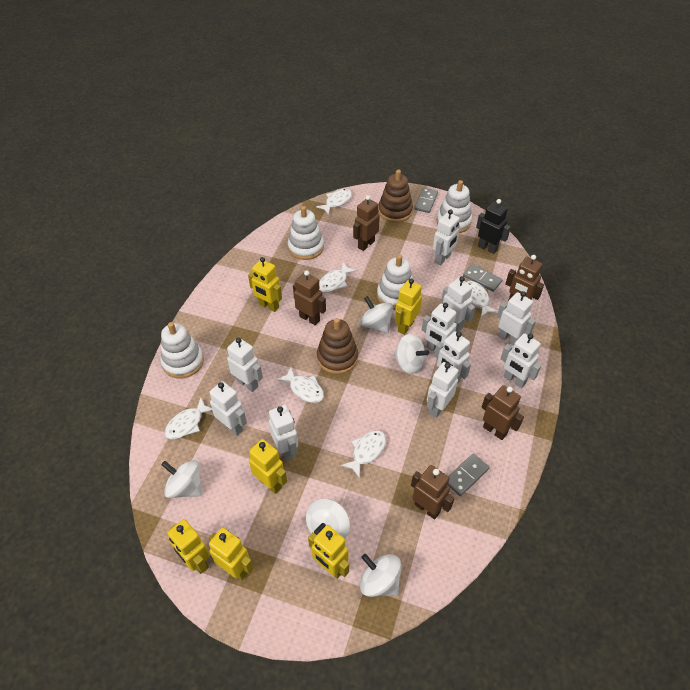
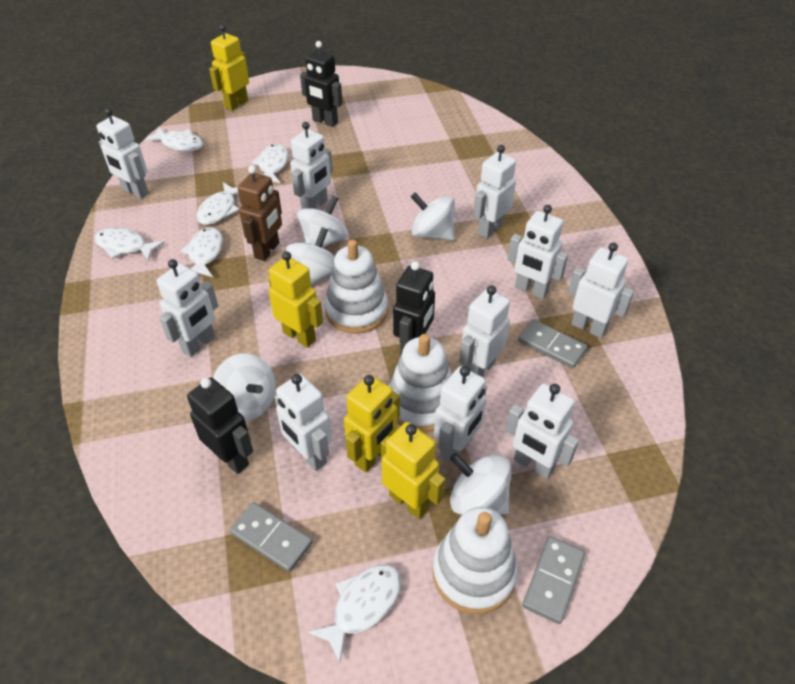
black robot: [476,199,511,254] = 1 -> [187,378,253,474] [300,41,342,127] [393,261,435,355] = 3
brown robot: [293,271,326,326] [353,195,380,251] [411,465,455,520] [482,385,524,440] [505,255,544,301] = 5 -> [238,166,282,261] = 1
brown stacking toy: [317,318,358,374] [378,170,413,223] = 2 -> none = 0
white stacking toy: [161,322,204,379] [288,206,324,260] [377,255,413,310] [436,180,472,233] = 4 -> [325,240,388,334] [389,334,452,432] [433,507,518,614] = 3
yellow robot: [168,519,210,574] [209,528,254,580] [248,257,282,312] [249,439,287,494] [308,525,349,579] [395,279,422,335] = 6 -> [209,25,249,111] [269,252,323,348] [344,375,400,473] [381,422,446,519] = 4

